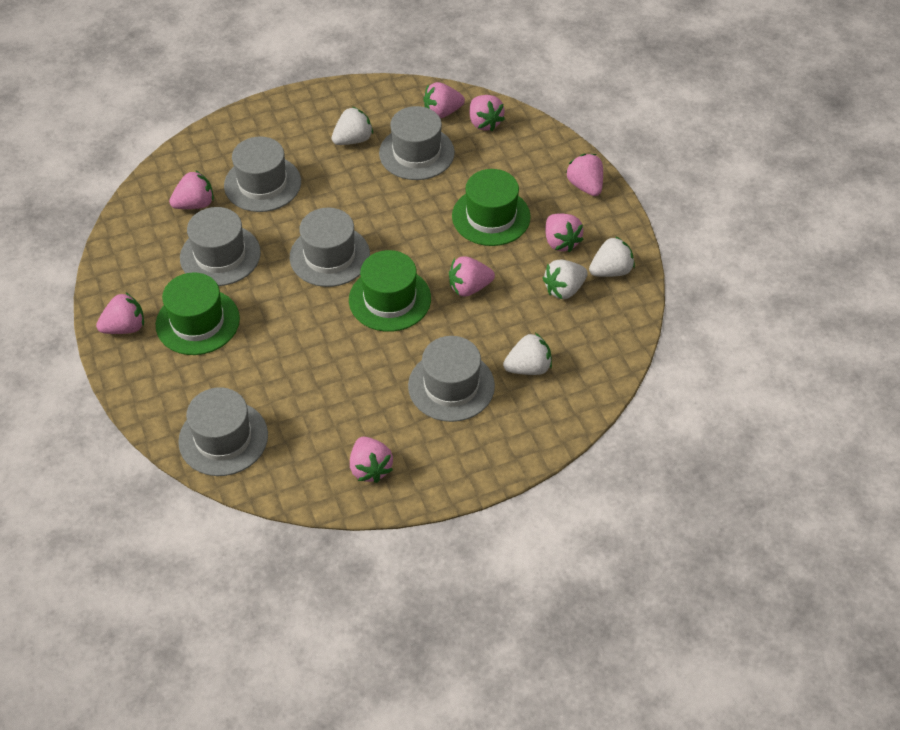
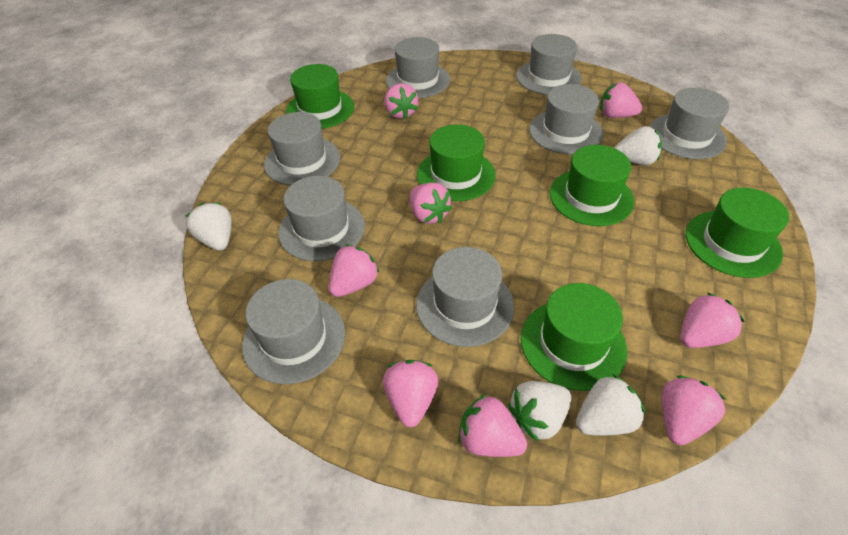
green hat: [156,272,240,355] [349,250,431,332] [452,169,531,246] = 3 -> [286,64,354,129] [417,124,496,201] [521,283,627,391] [550,145,634,226] [686,188,789,278] = 5
grey hat: [178,387,268,476] [180,207,261,286] [224,136,301,212] [290,208,370,287] [379,106,455,180] [408,336,495,422] = 6 -> [242,279,345,384] [264,112,340,186] [278,176,365,261] [386,37,450,98] [416,247,514,347] [516,34,582,95] [529,84,603,154] [649,88,729,159] = 8

